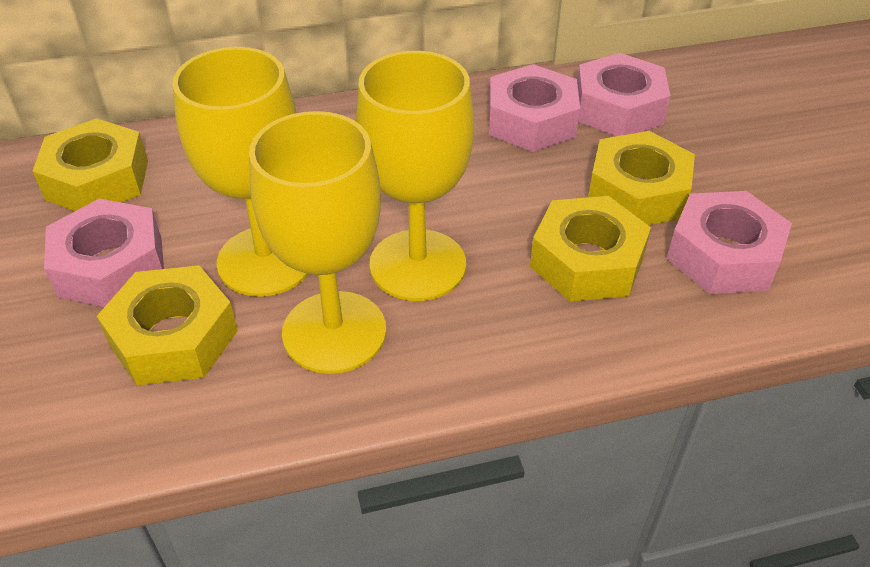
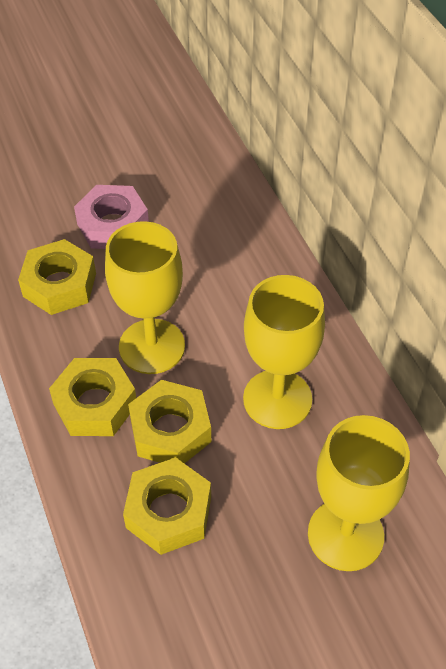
pink nut: [44,199,164,307] [489,64,580,152] [577,53,671,136] [667,191,792,294] = 4 -> [74,185,149,249] = 1

